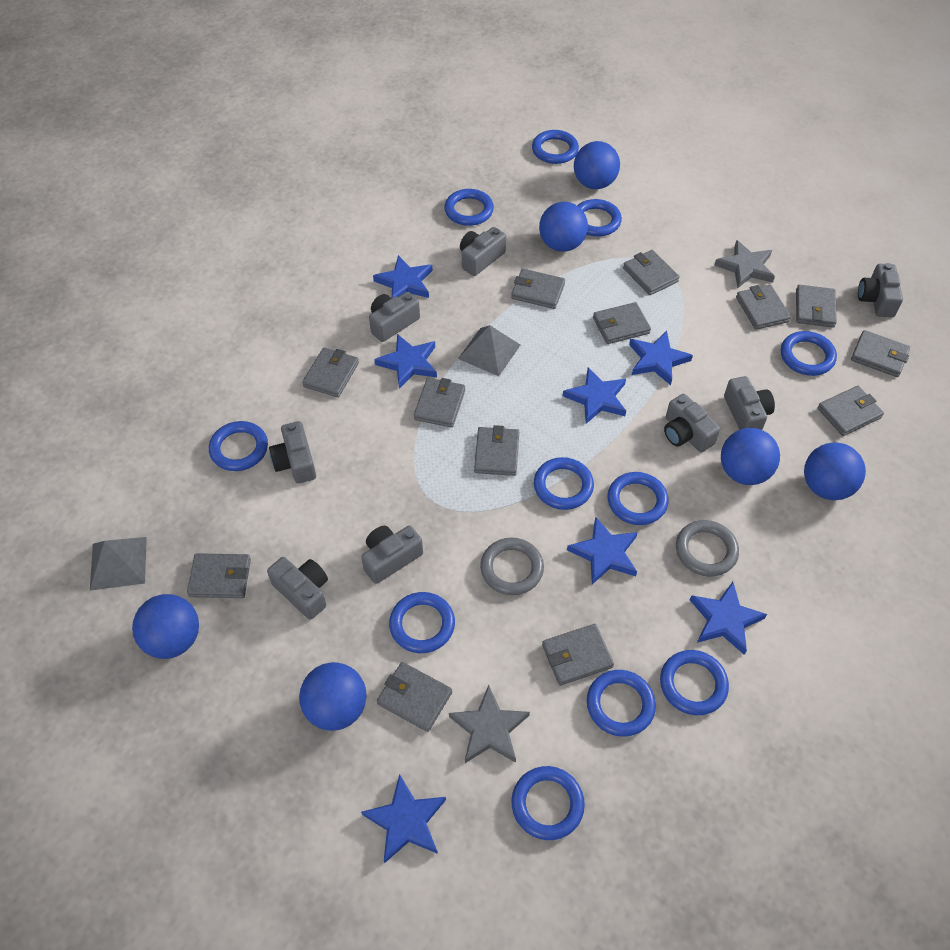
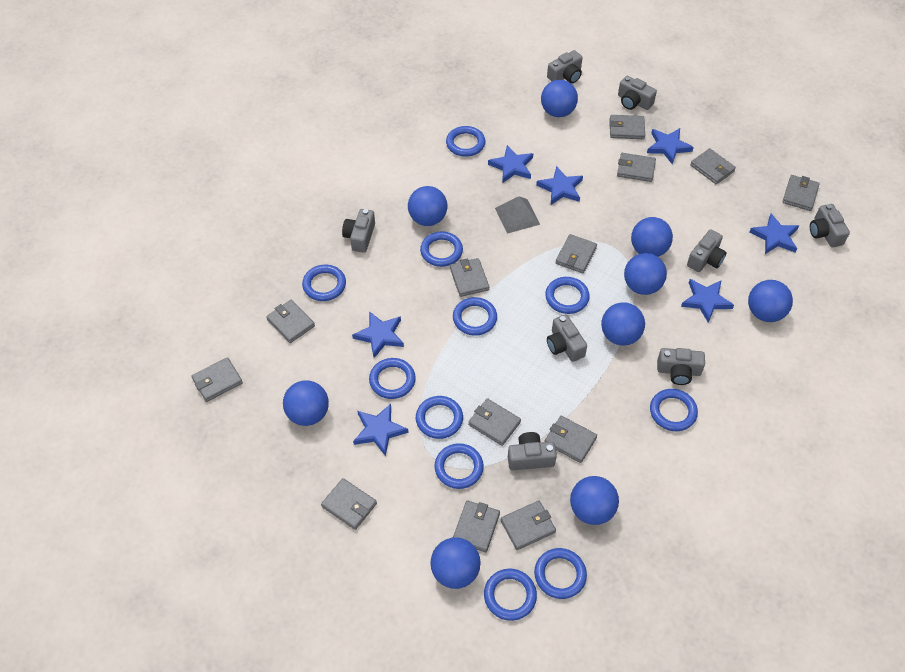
blue ball: [132,594,199,659] [299,662,367,731] [539,202,588,252] [574,141,620,189] [721,428,780,485] [804,442,866,500] = 6 -> [283,380,329,426] [408,186,447,226] [430,538,481,589] [541,80,578,117] [570,476,619,525] [601,302,645,346] [624,253,667,295] [631,217,673,257] [748,280,793,322] = 9
grey pyramid: [90,537,147,591] [458,325,520,376] = 2 -> [495,196,540,234] = 1
grey ring: [480,538,544,595] [676,520,739,577] = 2 -> none = 0
grey star: [449,685,530,763] [714,240,775,288] = 2 -> none = 0

